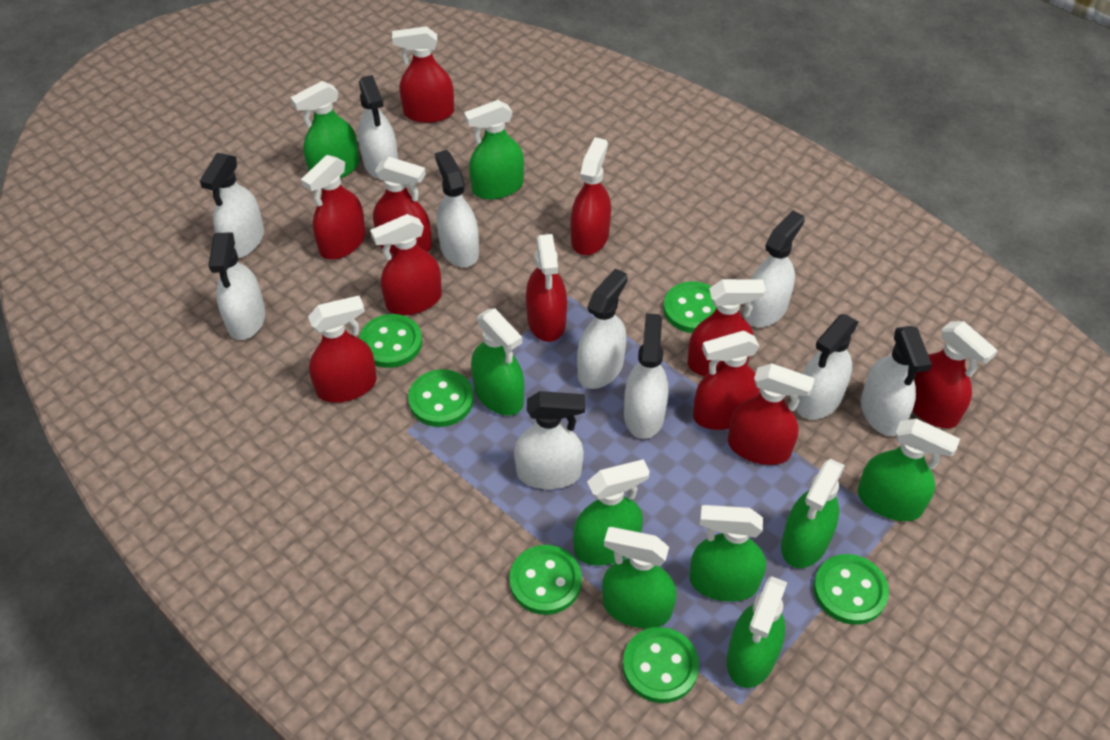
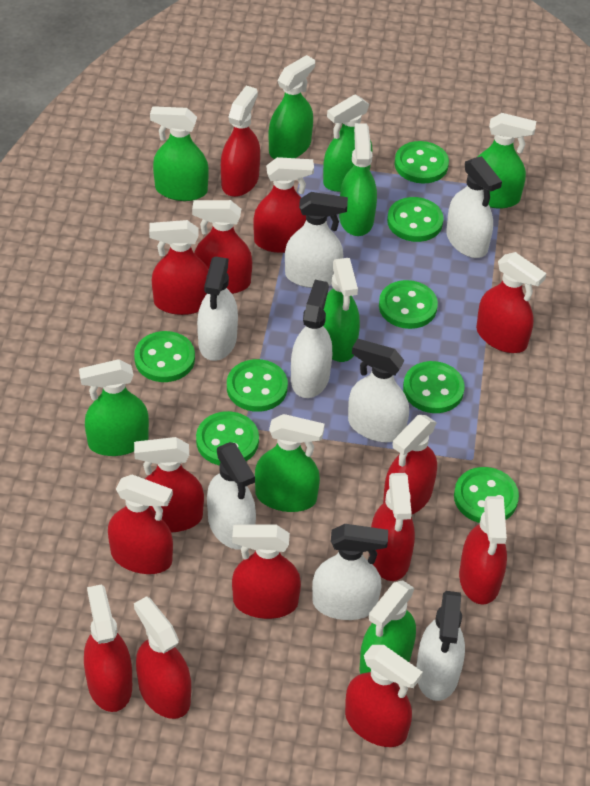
green button: [359,314,422,368] [408,369,474,427] [509,545,582,615] [623,627,699,703] [663,282,716,333] [813,554,889,625] = 6 -> [134,331,195,382] [196,411,259,466] [227,359,288,412] [379,280,438,329] [387,197,444,242] [394,141,449,184] [403,361,465,413] [454,467,519,523] = 8
red spray bottle: [301,155,366,260] [308,296,377,403] [370,214,442,315] [373,157,432,254] [392,26,454,123] [526,234,567,342] [570,137,611,255] [688,279,766,377] [693,331,760,430] [728,363,815,465] [913,321,998,428] = 11 -> [84,584,132,712] [108,475,173,574] [134,437,204,532] [134,596,191,719] [149,220,209,315] [192,200,252,294] [221,86,260,197] [232,525,301,619] [253,157,314,253] [345,645,423,747] [369,473,415,581] [383,415,437,514] [459,496,507,605] [476,252,547,353] = 14
white spray bottle: [200,153,264,258] [208,233,265,340] [358,75,398,179] [435,150,479,267] [514,391,585,489] [577,268,628,389] [624,313,668,439] [744,210,805,327] [796,314,859,420] [861,326,932,436] = 10 -> [197,257,238,361] [207,442,256,550] [285,192,348,288] [291,280,332,398] [312,524,388,620] [348,339,409,442] [416,591,465,701] [446,156,502,258] = 8

